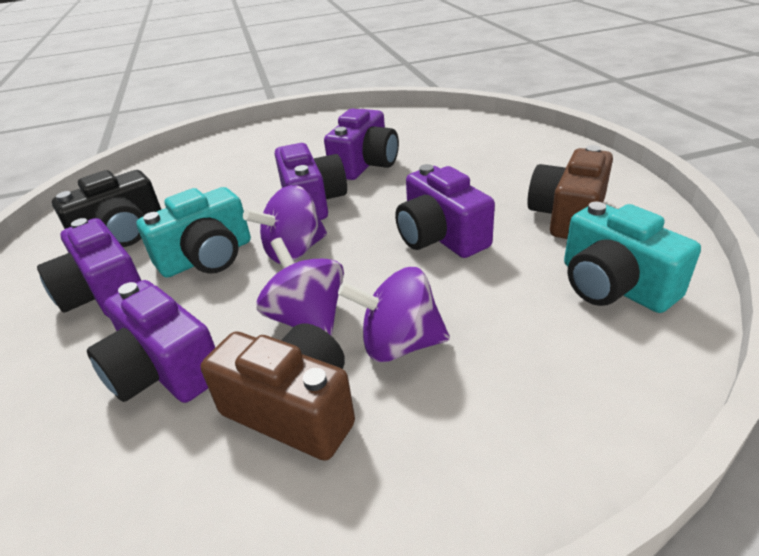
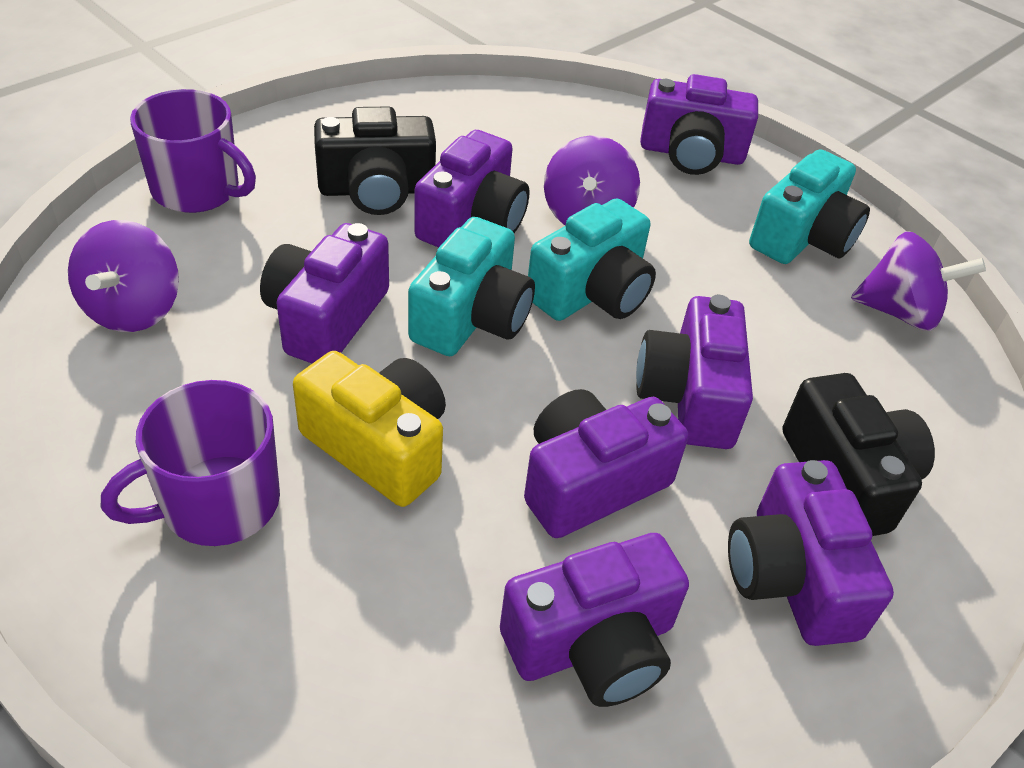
black camera: [52,170,162,247] = 1 -> [314,106,436,215] [783,373,935,536] = 2
brown camera: [201,323,355,461] [527,145,613,239] = 2 -> none = 0
purple camera: [37,218,141,318] [87,280,215,403] [275,143,347,220] [324,109,399,180] [395,164,495,258] = 5 -> [260,223,389,363] [414,130,530,247] [500,533,689,707] [524,389,688,538] [636,295,753,449] [640,74,758,175] [728,460,894,646] = 7
purple mug: none = 0 -> [101,380,280,546] [130,89,256,213] = 2
turquoise camera: [137,187,251,278] [564,202,701,313] = 2 -> [408,217,535,356] [528,198,656,321] [749,149,870,264] = 3
yellow camera: none = 0 -> [293,351,446,507] = 1

